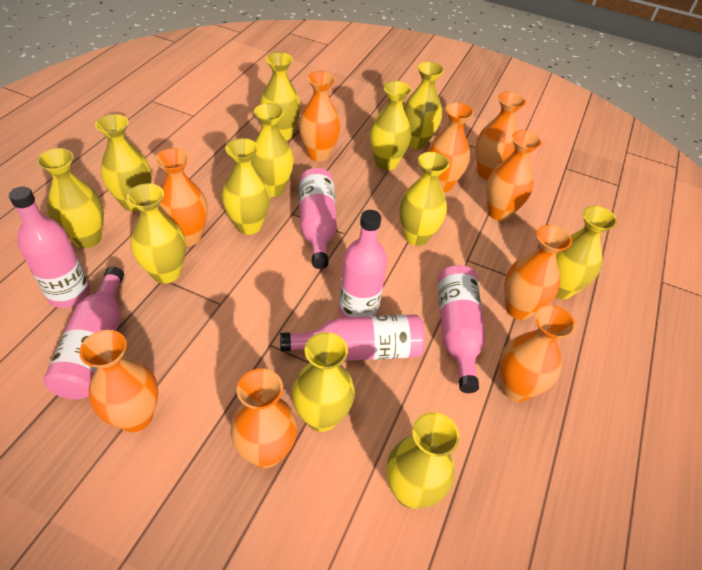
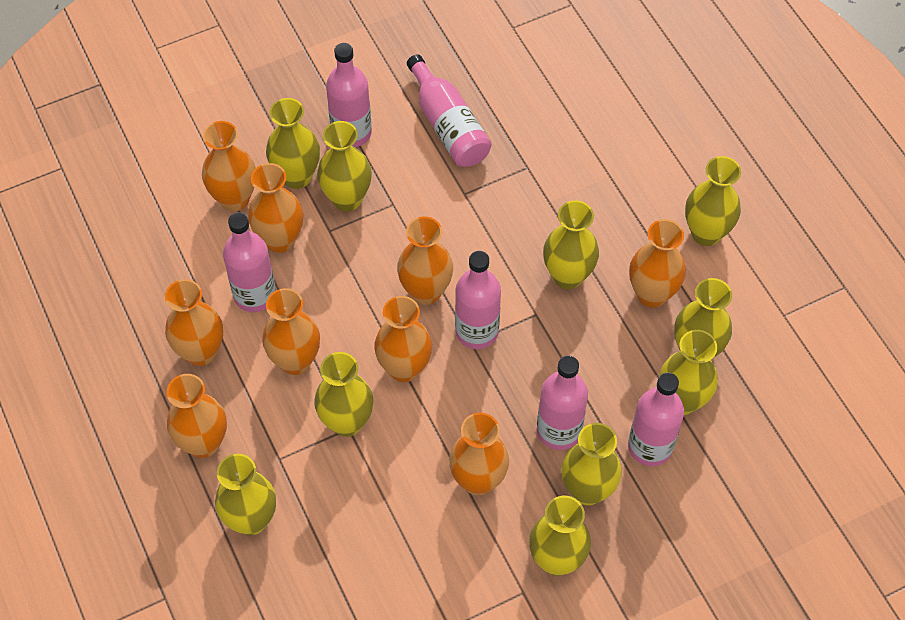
yellow vase: [37,148,104,248] [95,114,152,211] [127,183,186,284] [222,138,271,235] [252,103,294,197] [260,52,301,141] [292,332,355,432] [370,81,411,170] [386,412,460,509] [399,152,450,246] [403,62,444,149] [555,206,617,299] = 12 -> [215,454,276,535] [266,98,320,189] [314,352,373,437] [317,121,372,211] [529,496,591,576] [543,200,599,289] [561,423,622,505] [659,330,718,415] [674,278,732,357] [685,156,741,246] = 10

